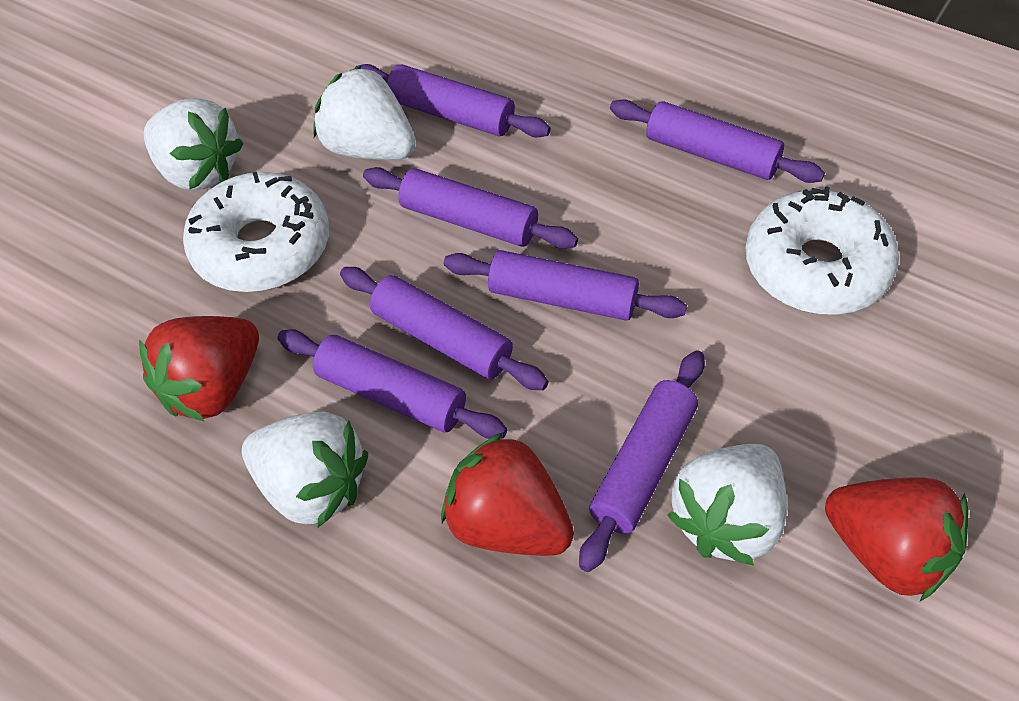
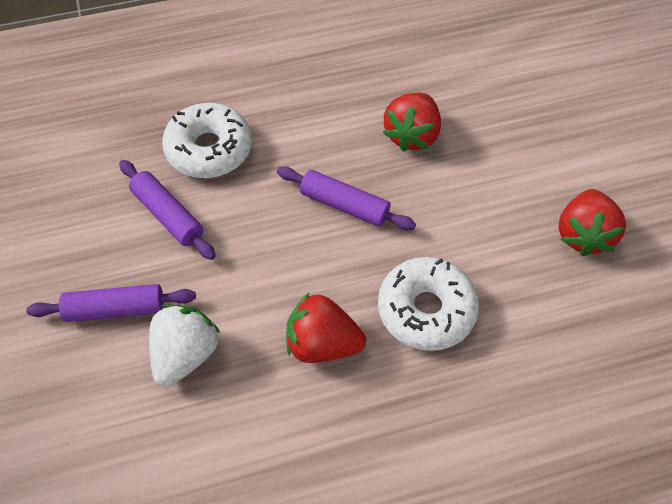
purple rolling pin: [277,329,507,439] [340,267,549,390] [355,64,551,138] [363,167,578,249] [444,250,687,321] [579,350,705,572] [610,99,825,183] = 7 -> [26,284,196,322] [119,160,216,260] [277,166,416,230] = 3
white strawberry: [144,98,244,191] [242,412,368,527] [313,66,416,160] [667,444,787,566] = 4 -> [149,304,220,387] = 1

